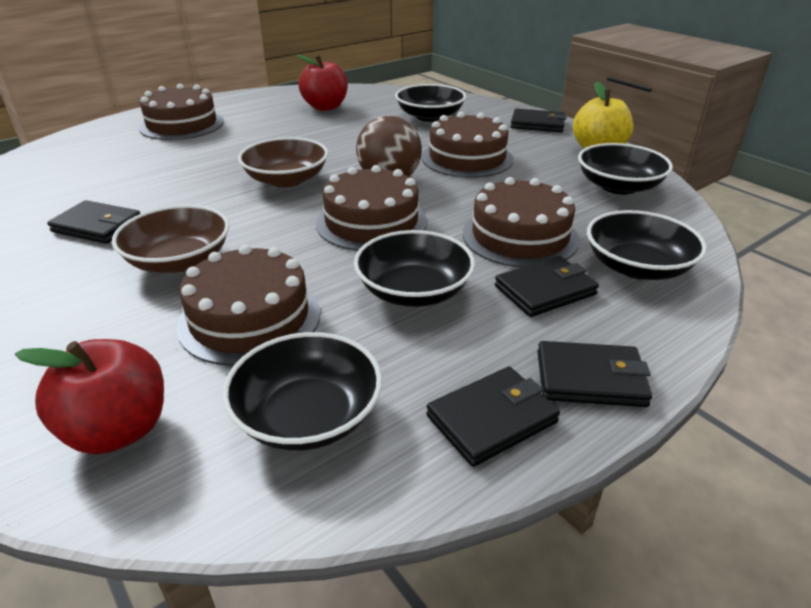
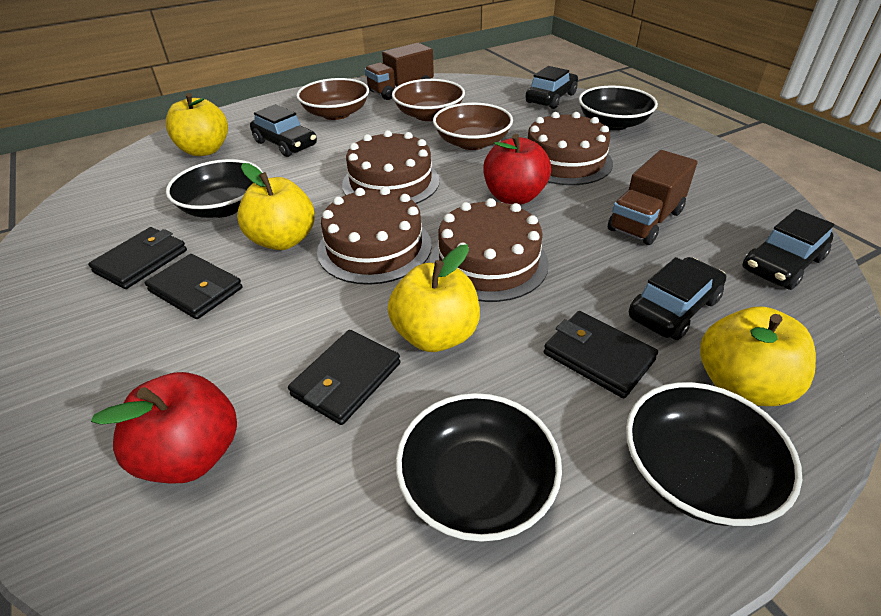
black bowl: [222,332,382,451] [354,230,475,307] [395,84,466,122] [578,143,673,195] [587,210,707,280] = 5 -> [166,159,263,218] [396,393,562,542] [579,86,658,130] [626,382,802,526] = 4
black car: none = 0 -> [250,104,317,157] [526,66,578,109] [629,257,726,340] [742,209,834,290] = 4
black wallet: [47,200,141,244] [426,366,560,467] [495,256,599,317] [510,108,567,132] [537,341,652,407] = 5 -> [88,227,187,289] [145,254,243,319] [288,330,400,425] [544,311,658,398] = 4
brown ball: [356,116,422,177] = 1 -> none = 0
brown bowl: [112,205,229,273] [238,137,328,188] = 2 -> [296,78,369,120] [392,79,465,121] [433,103,513,150] = 3
brown cake: [139,84,224,140] [177,245,320,366] [316,165,427,251] [422,112,513,178] [463,177,579,267] = 5 -> [317,187,432,285] [342,130,440,204] [430,198,549,302] [528,112,613,185] = 4
brown truck: none = 0 -> [365,43,434,100] [608,150,698,245] = 2
yellow apple: [573,82,634,148] = 1 -> [165,93,228,156] [237,163,315,250] [388,244,480,352] [700,307,816,406] = 4

